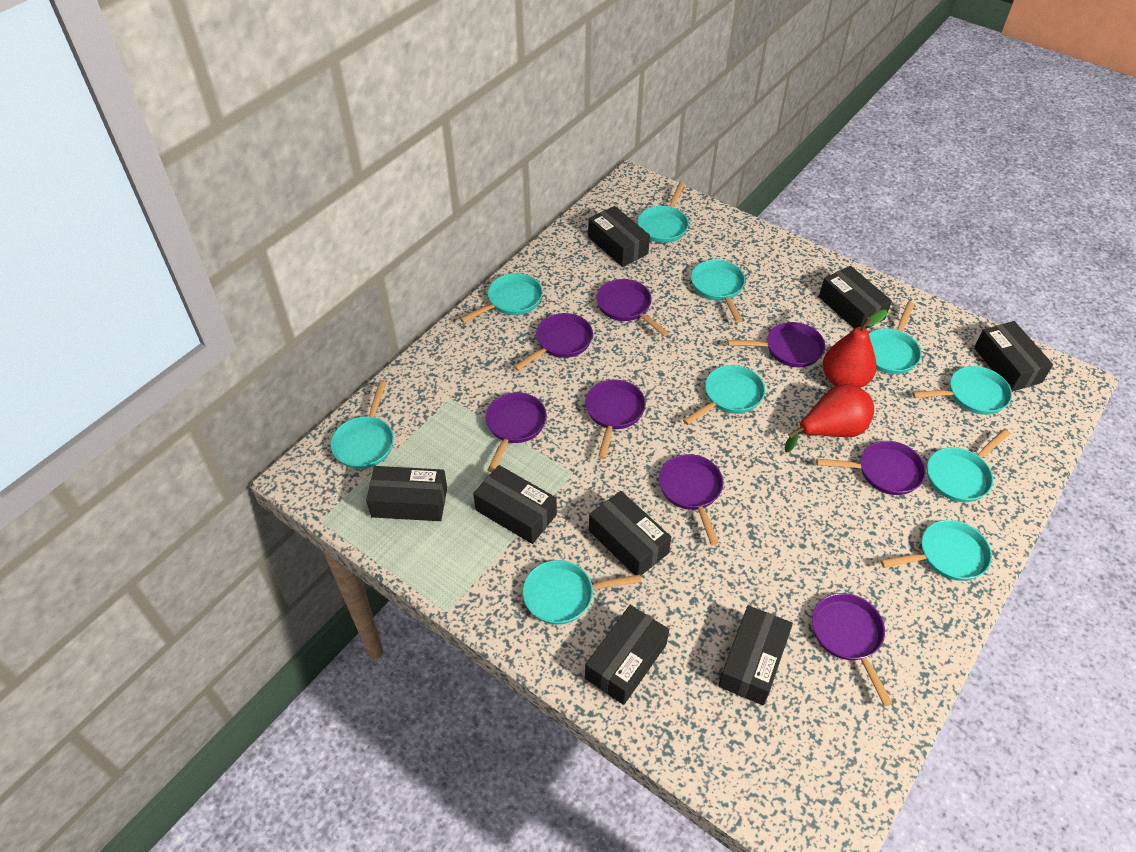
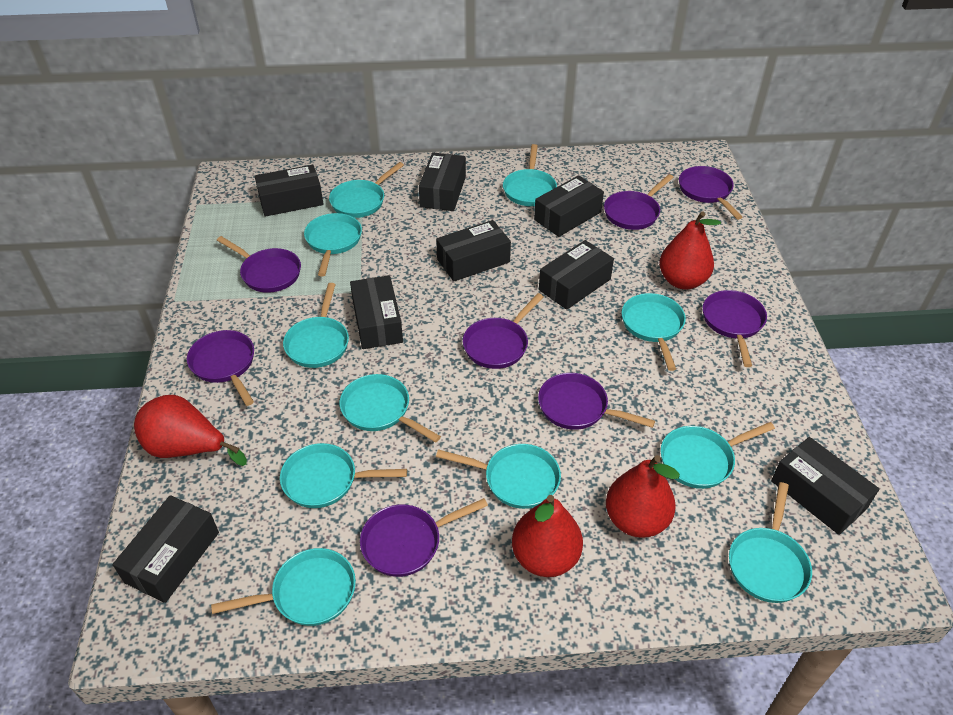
red pear: [785,384,874,452] [823,309,887,388] = 2 -> [134,395,247,466] [512,495,583,577] [606,455,680,538] [659,211,721,290] = 4
turquoise pan: [331,381,394,469] [460,273,543,323] [523,560,642,625] [637,182,689,243] [683,365,765,425] [691,260,745,323] [869,302,921,374] [881,520,992,581] [912,366,1012,415] [927,429,1010,502] = 10 -> [211,548,356,626] [280,443,407,508] [283,283,349,368] [304,213,362,276] [329,162,404,218] [340,374,441,442] [436,444,561,509] [503,144,557,206] [622,293,686,371] [661,422,775,489] [729,482,812,603] = 11

